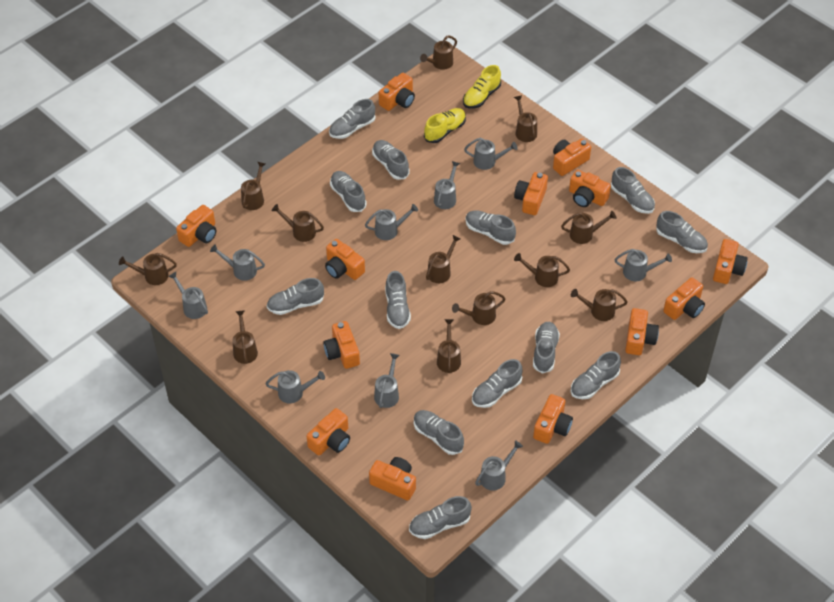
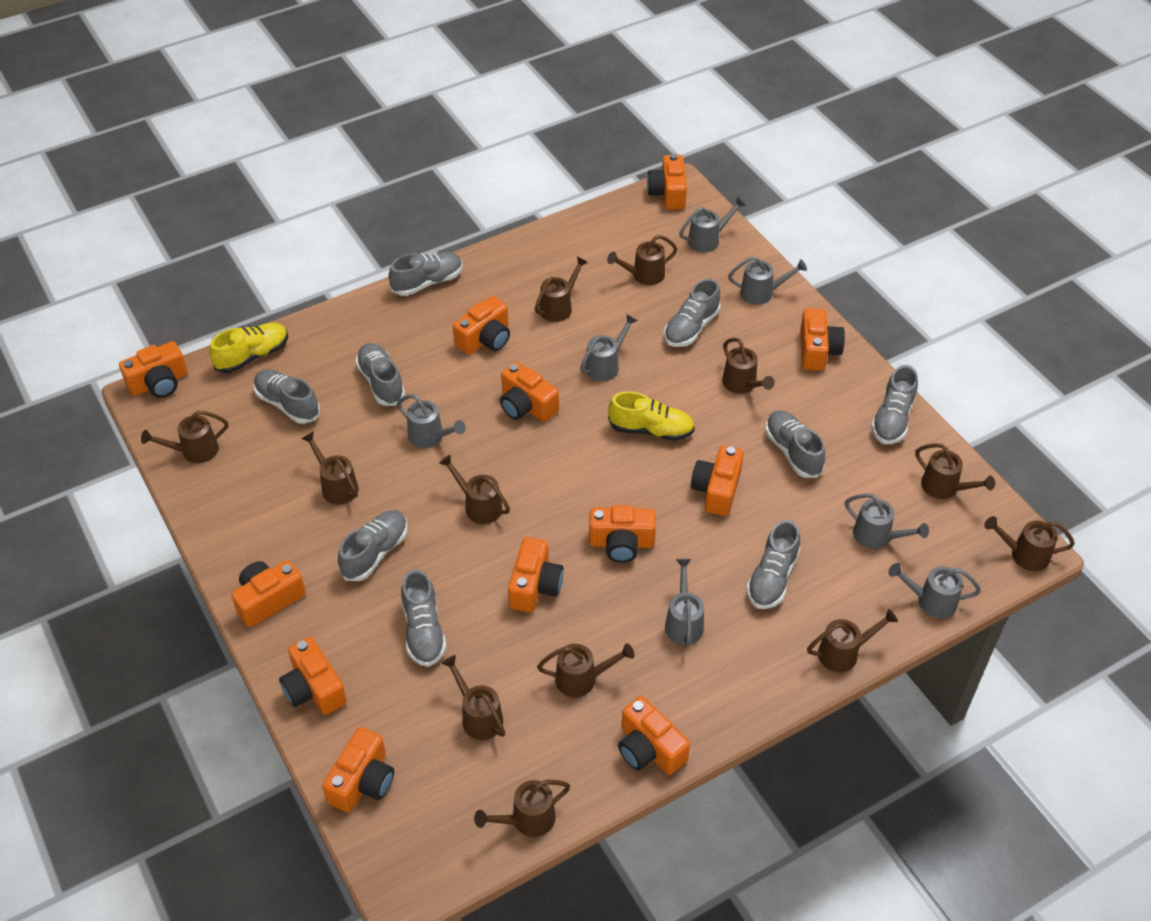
grey shoe: [267,278,324,315] [329,99,376,139] [330,171,367,212] [372,140,410,180] [385,271,411,329] [409,496,472,539] [414,410,464,455] [465,210,516,245] [472,359,523,408] [533,322,560,374] [571,351,621,399] [611,167,655,214] [656,211,708,253] = 13 -> [254,369,320,424] [338,510,408,581] [355,343,405,406] [388,252,463,296] [401,569,446,667] [664,279,721,347] [746,520,800,609] [765,410,825,478] [871,365,918,444] = 9
grey watering can: [168,272,208,319] [210,244,265,281] [266,370,325,403] [365,204,418,240] [374,353,400,408] [434,161,460,209] [464,138,518,170] [475,440,523,491] [615,249,672,281] = 9 -> [397,394,466,448] [580,314,638,381] [665,559,704,647] [679,197,746,252] [728,256,807,305] [845,493,929,549] [888,563,981,618] = 7
orange camera: [176,205,216,247] [306,408,350,455] [323,321,360,369] [325,239,365,280] [369,457,416,500] [379,73,415,111] [514,172,548,215] [533,394,573,444] [553,138,591,176] [569,170,611,207] [625,308,659,355] [663,277,705,320] [713,239,748,284] = 13 -> [119,341,188,398] [231,560,306,627] [279,637,347,715] [322,727,394,813] [453,296,510,355] [500,362,559,422] [508,537,564,612] [589,505,656,563] [618,696,690,775] [647,153,687,210] [691,446,744,516] [800,308,845,371] = 12

